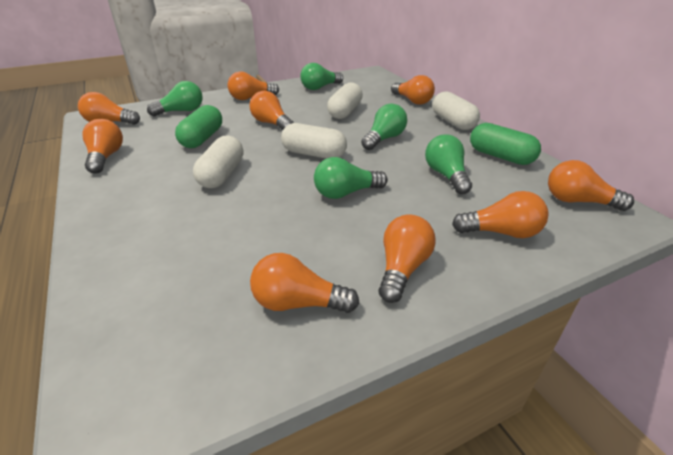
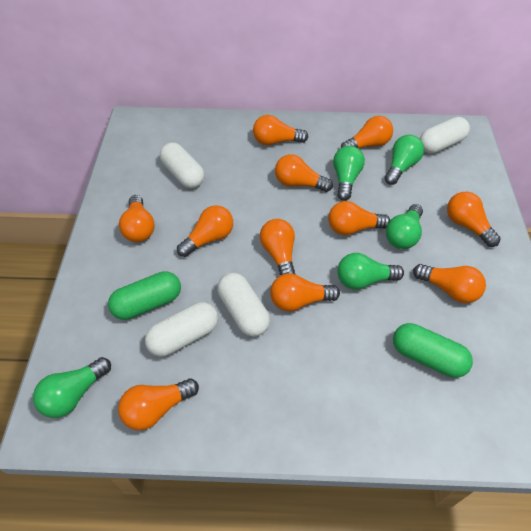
orange light bulb: [78,92,140,125] [82,119,123,174] [228,71,279,100] [250,91,294,130] [250,253,360,313] [379,214,436,303] [391,75,435,105] [452,191,549,238] [548,160,634,211] = 9 -> [118,379,199,430] [119,195,154,242] [177,205,233,257] [253,115,308,145] [260,219,295,275] [270,273,340,311] [275,154,333,192] [328,201,390,235] [341,116,393,148] [413,264,486,303] [447,192,501,247] = 11

